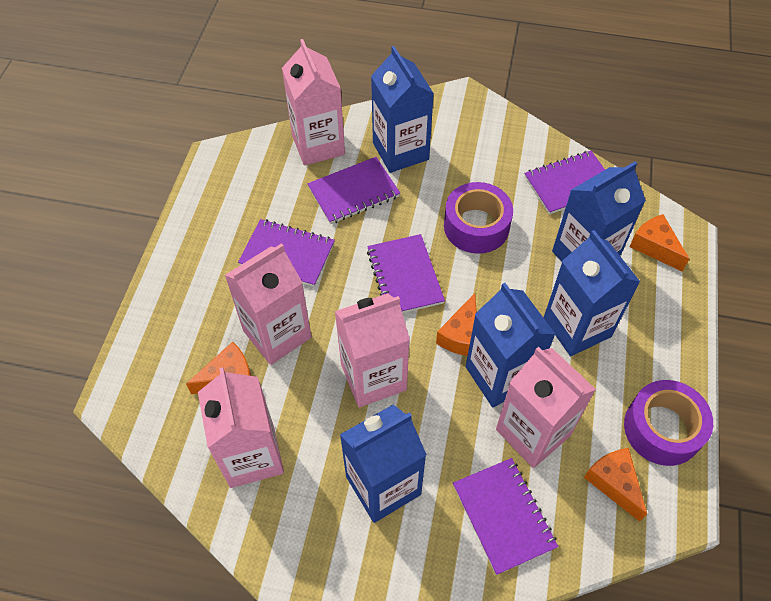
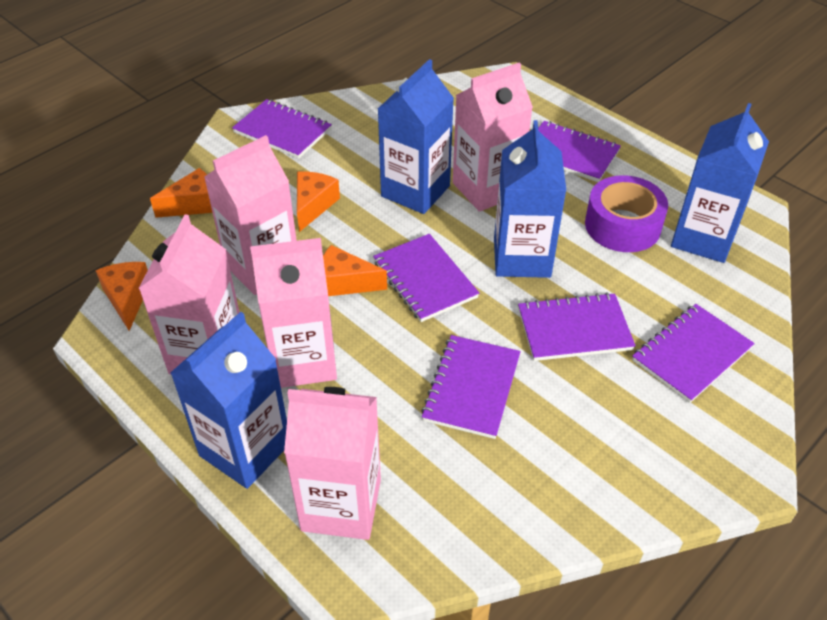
blue carton: [340,404,427,523] [371,46,434,173] [466,283,556,407] [543,230,640,356] [552,161,646,261] = 5 -> [170,312,287,489] [378,59,454,214] [494,120,566,278] [671,103,769,263] = 4
purple notebook: [238,219,335,287] [307,157,400,224] [367,234,445,313] [453,458,558,575] [524,151,605,215] = 5 -> [232,99,332,159] [373,234,479,322] [421,335,521,439] [518,292,636,361] [538,121,621,182] [632,304,755,403] = 6
purple tape: [444,182,513,254] [624,380,713,466] = 2 -> [585,175,668,252] = 1

